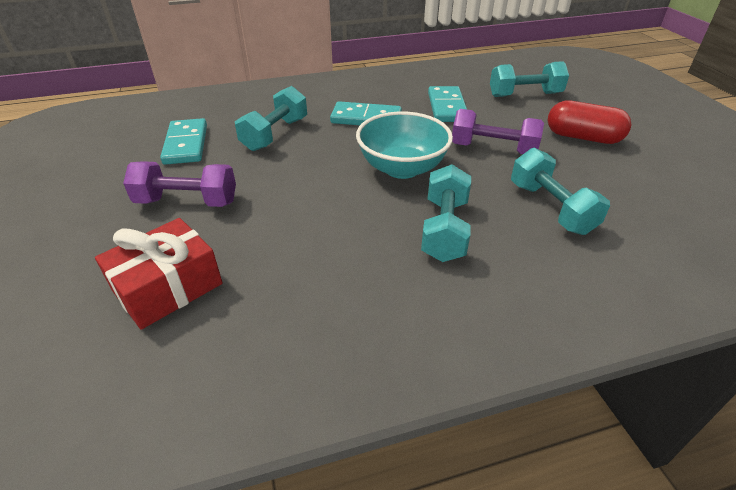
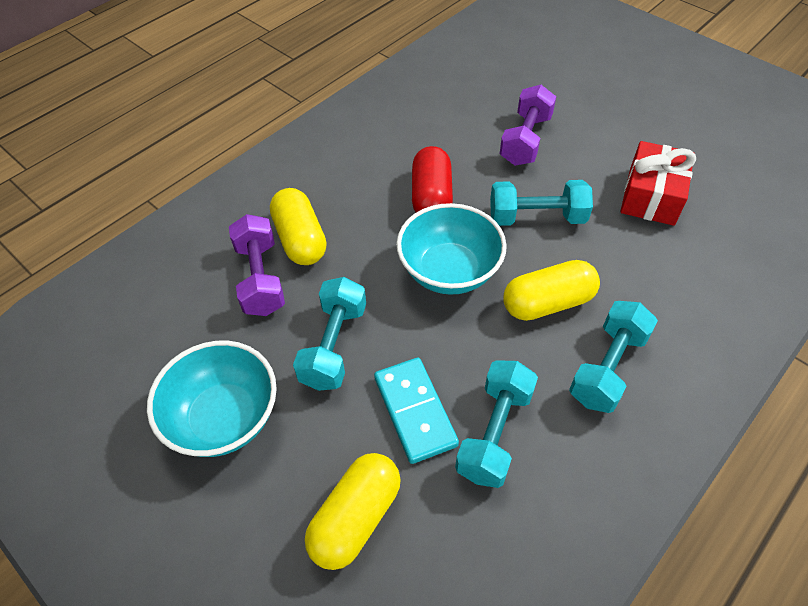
turquoise bowl: [356,111,453,179] = 1 -> [147,341,277,457] [397,203,507,295] = 2
turquoise domino: [160,118,207,165] [330,101,402,125] [428,86,467,122] = 3 -> [374,358,459,464] = 1
yellow capsule: none = 0 -> [270,188,326,265] [305,453,401,570] [503,260,600,321] = 3

